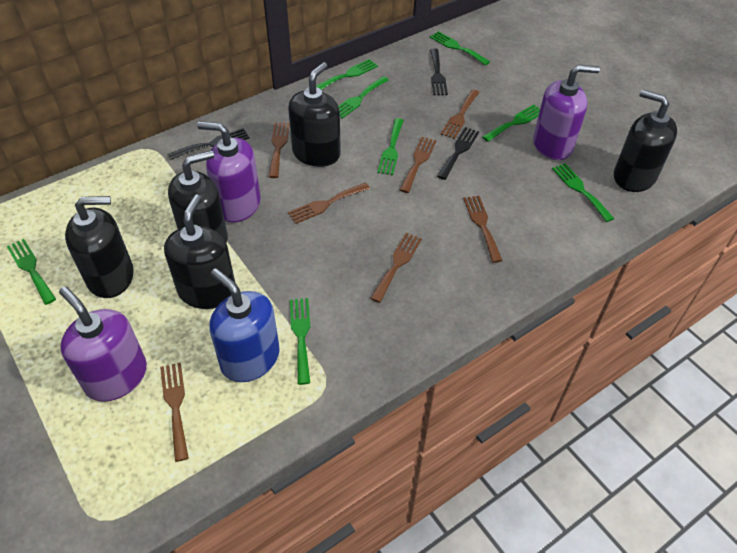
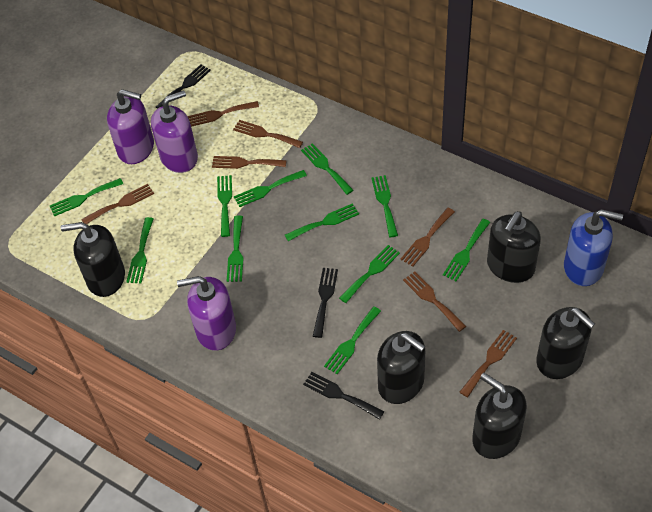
green fork: [7,239,56,305] [290,298,310,385] [316,59,378,90] [338,76,389,119] [377,118,404,175] [430,31,490,65] [482,105,540,142] [552,163,615,222] = 8 -> [50,178,123,217] [126,217,154,284] [217,175,232,237] [227,216,244,282] [234,170,307,207] [285,203,359,241] [301,143,354,195] [324,307,381,374] [339,245,400,303] [371,175,398,237] [443,219,490,281] = 11

